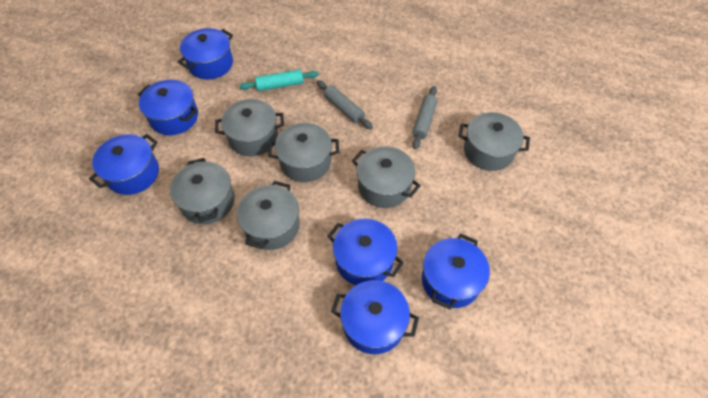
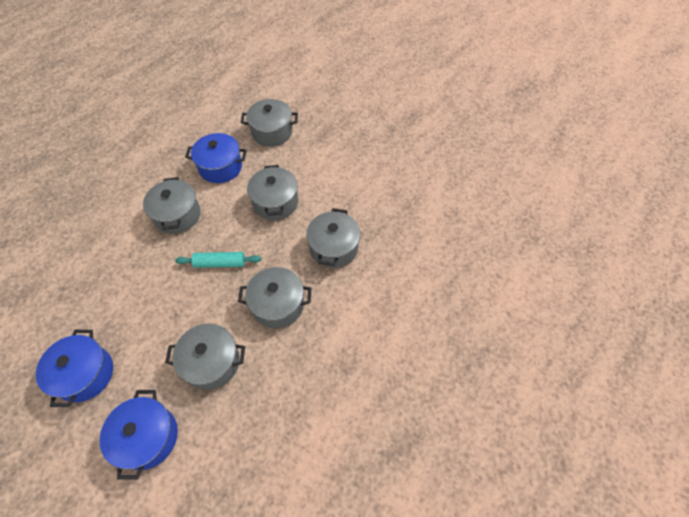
blue pot: [89,134,159,195] [138,80,198,135] [178,28,233,79] [328,219,404,285] [331,280,419,354] [422,234,490,309] = 6 -> [36,330,113,407] [100,390,178,480] [185,133,247,183] = 3
grey rolling pin: [317,80,373,129] [412,86,437,149] = 2 -> none = 0

